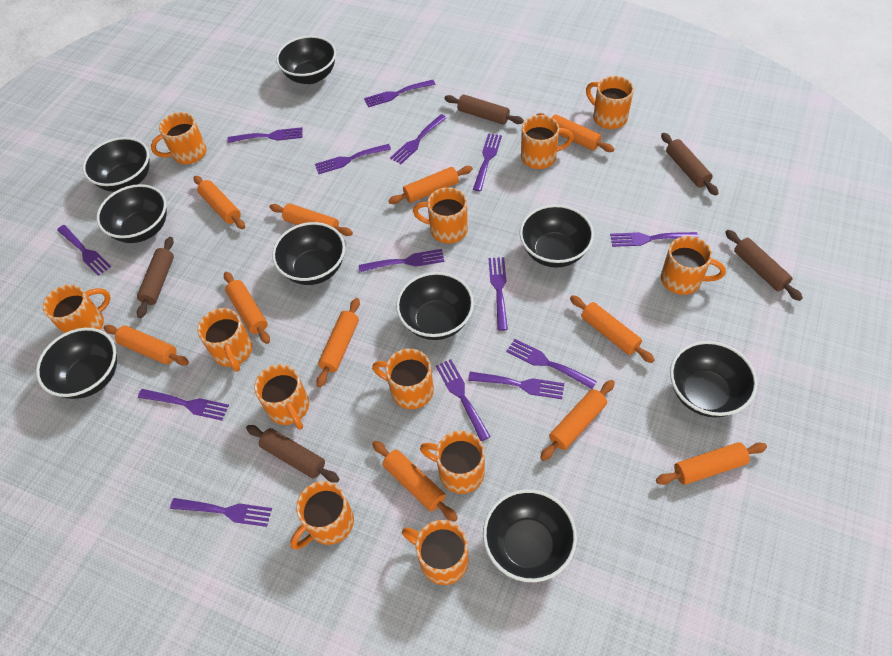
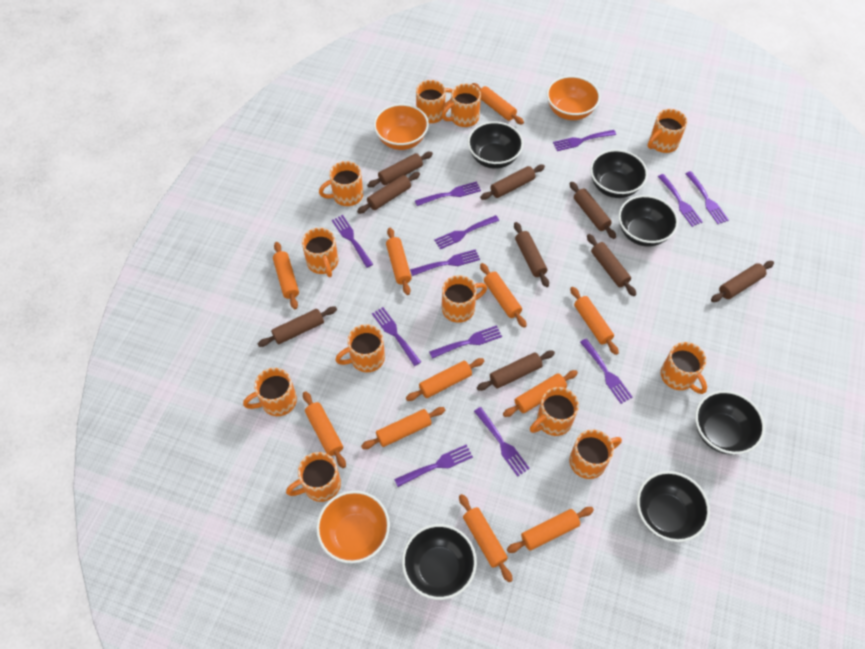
black bowl: [36,328,117,399] [83,137,150,192] [97,184,167,243] [272,222,345,285] [276,36,336,84] [396,272,474,340] [483,489,577,582] [519,205,594,268] [670,341,757,417] = 9 -> [402,524,477,600] [468,121,523,169] [590,149,648,198] [618,195,678,247] [637,471,710,542] [695,391,765,455] = 6
brown rolling pin: [137,237,174,318] [246,425,339,483] [444,94,524,125] [661,133,718,196] [725,230,803,301] = 5 -> [258,307,337,347] [357,172,420,214] [367,152,433,188] [477,351,555,391] [480,165,545,200] [514,222,549,287] [569,182,616,239] [587,234,636,296] [711,261,774,302] = 9
orange bowl: none = 0 -> [316,491,390,564] [374,104,429,150] [547,76,600,120] = 3
purple fork: [57,225,111,276] [138,389,229,421] [170,498,272,527] [227,127,303,143] [315,144,391,174] [359,249,444,272] [364,80,436,107] [390,114,447,164] [436,359,491,441] [468,372,564,399] [473,133,502,191] [489,257,508,331] [506,339,597,389] [610,232,698,247] = 14 -> [332,215,373,268] [372,307,421,366] [394,444,473,487] [410,249,480,276] [415,181,481,206] [429,325,502,359] [434,215,499,249] [474,407,530,477] [553,130,616,151] [580,338,633,404] [658,174,703,227] [685,171,729,224] = 12

